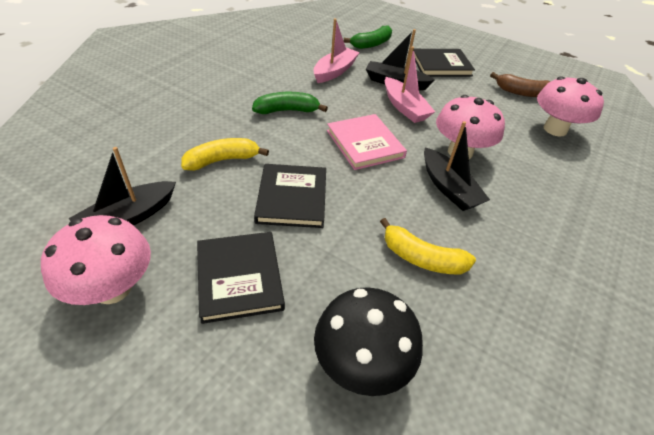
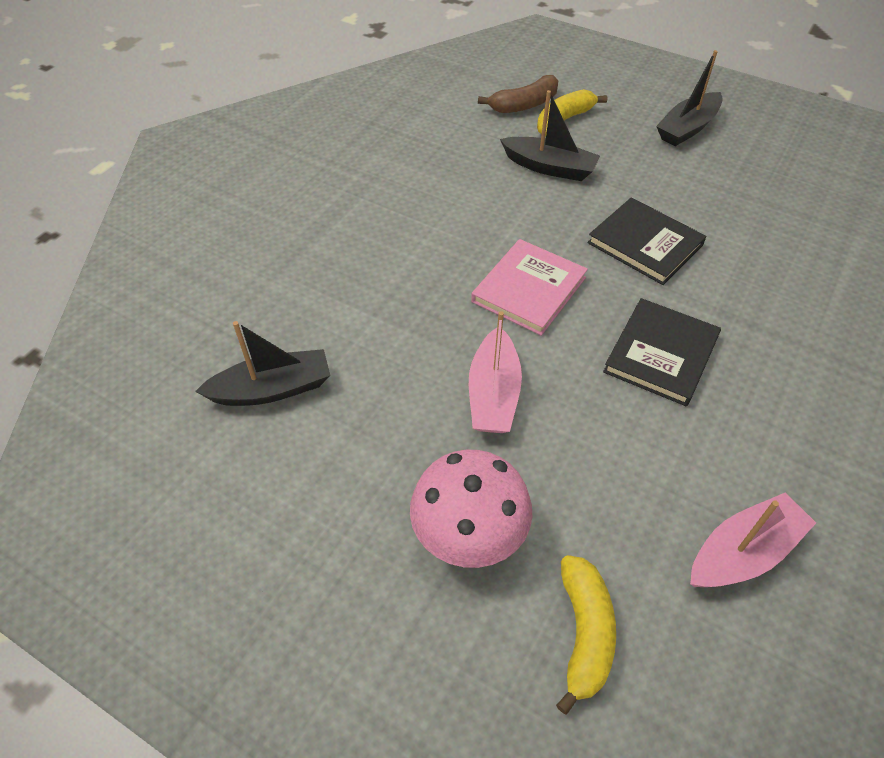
black book: [197,232,285,324] [254,164,326,228] [413,49,475,77] = 3 -> [587,197,706,285] [603,298,721,406] = 2
black mushroom: [314,287,423,396] = 1 -> none = 0
green banana: [252,92,328,114] [344,25,392,49] = 2 -> none = 0
pink mushroom: [41,215,151,305] [436,95,505,159] [537,76,604,136] = 3 -> [410,450,533,568] = 1

